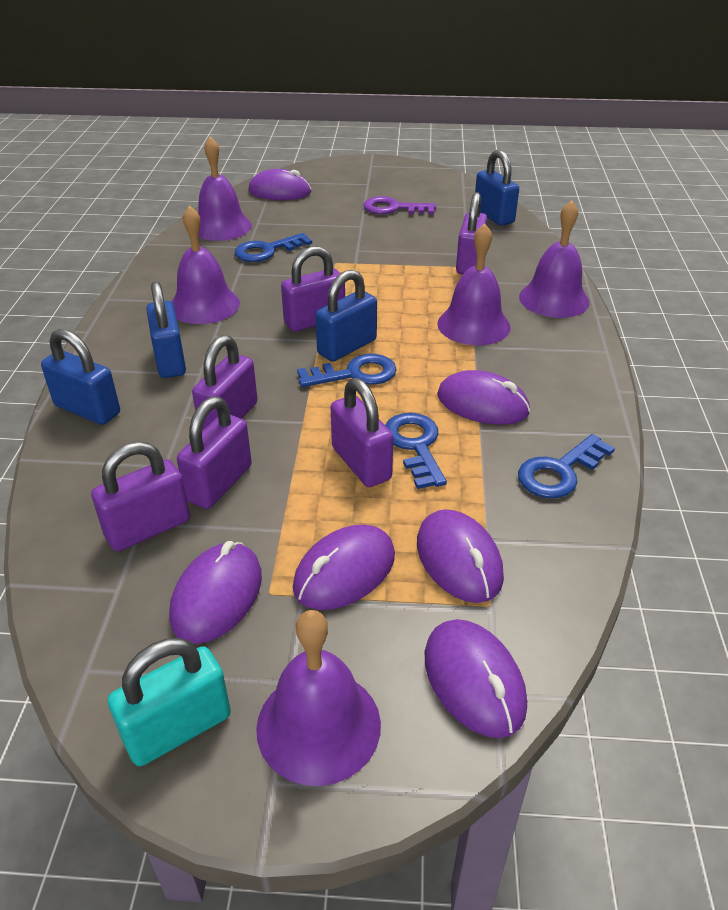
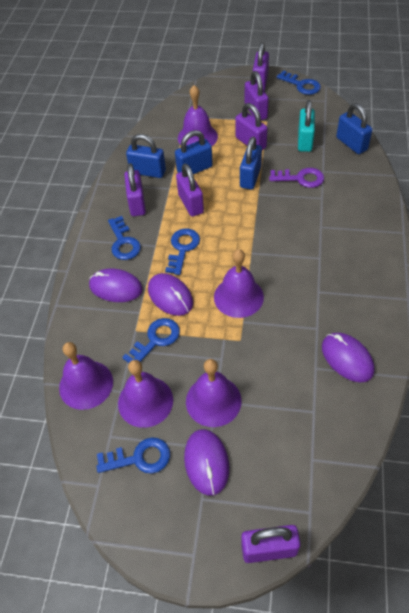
blue key: [235,233,312,262] [297,354,397,387] [385,413,447,489] [518,434,615,498] = 4 -> [96,437,170,473] [108,216,141,260] [122,318,180,363] [165,228,200,275] [277,71,321,95] = 5
purple mouse: [169,541,262,644] [249,169,311,200] [293,525,395,610] [417,509,504,603] [425,619,527,738] [437,370,530,425] = 6 -> [89,269,143,302] [148,273,193,316] [184,429,229,496] [322,333,375,382] = 4

